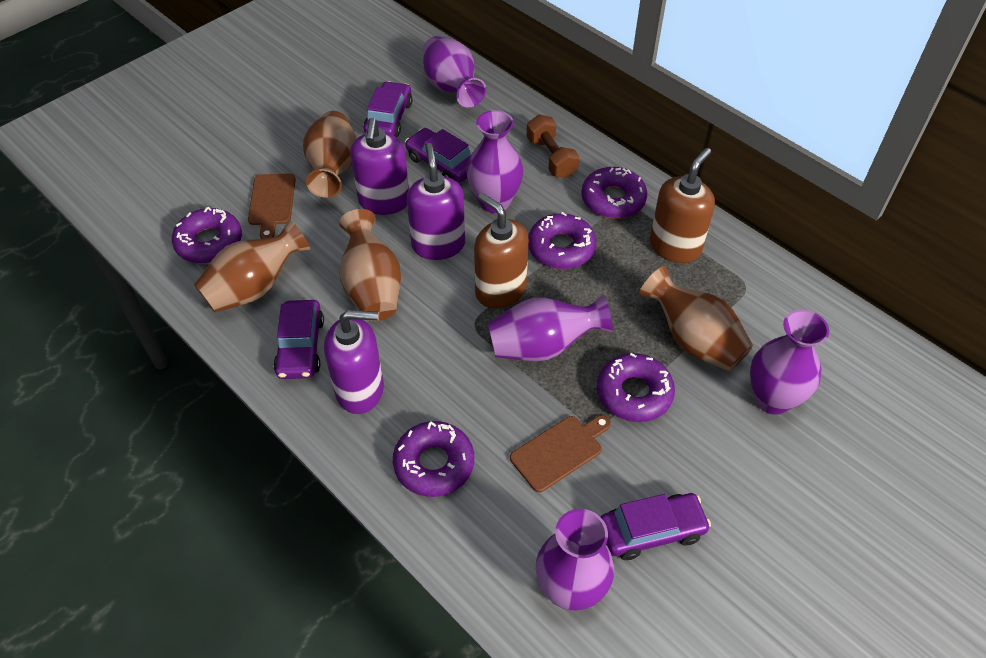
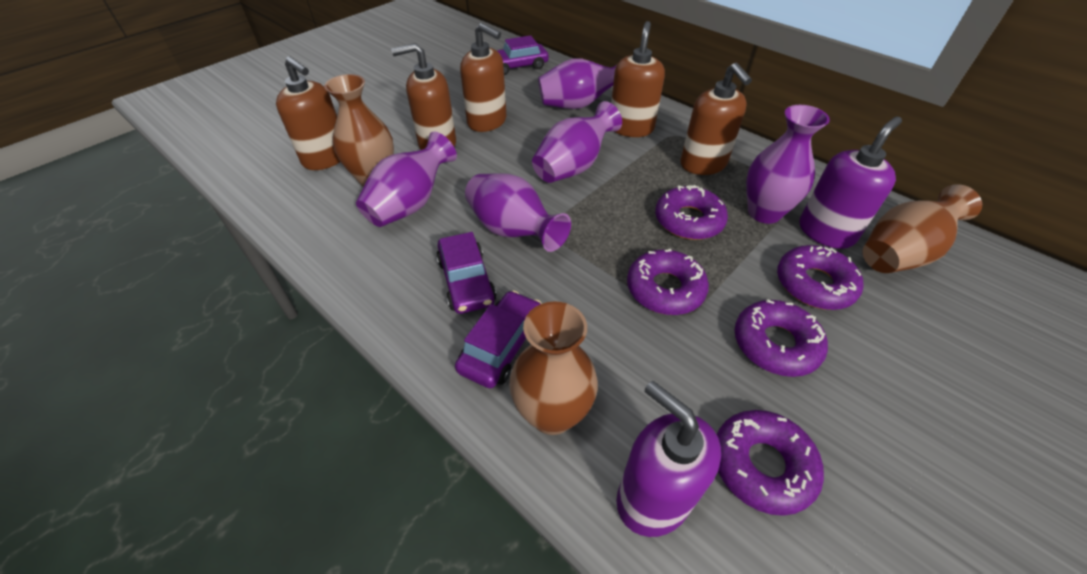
brown cutting board: [248,174,296,239] [510,415,611,492] = 2 -> none = 0
brown dumbbell: [526,114,579,178] = 1 -> none = 0
brown soap dispenser: [474,193,529,309] [650,148,715,263] = 2 -> [276,56,340,170] [391,43,456,150] [460,23,507,132] [611,21,665,137] [680,62,752,175] = 5
brown vase: [194,219,310,312] [303,111,357,198] [339,209,401,321] [639,266,753,371] = 4 -> [324,74,394,187] [509,301,598,435] [862,184,982,273] = 3
purple car: [273,300,324,379] [364,81,413,137] [405,128,471,182] [600,493,711,560] = 4 -> [436,232,496,314] [455,290,542,388] [497,35,549,75] = 3
purple soap dispenser: [324,310,384,414] [350,118,409,215] [407,143,465,260] = 3 -> [616,381,721,537] [800,117,902,249] = 2

